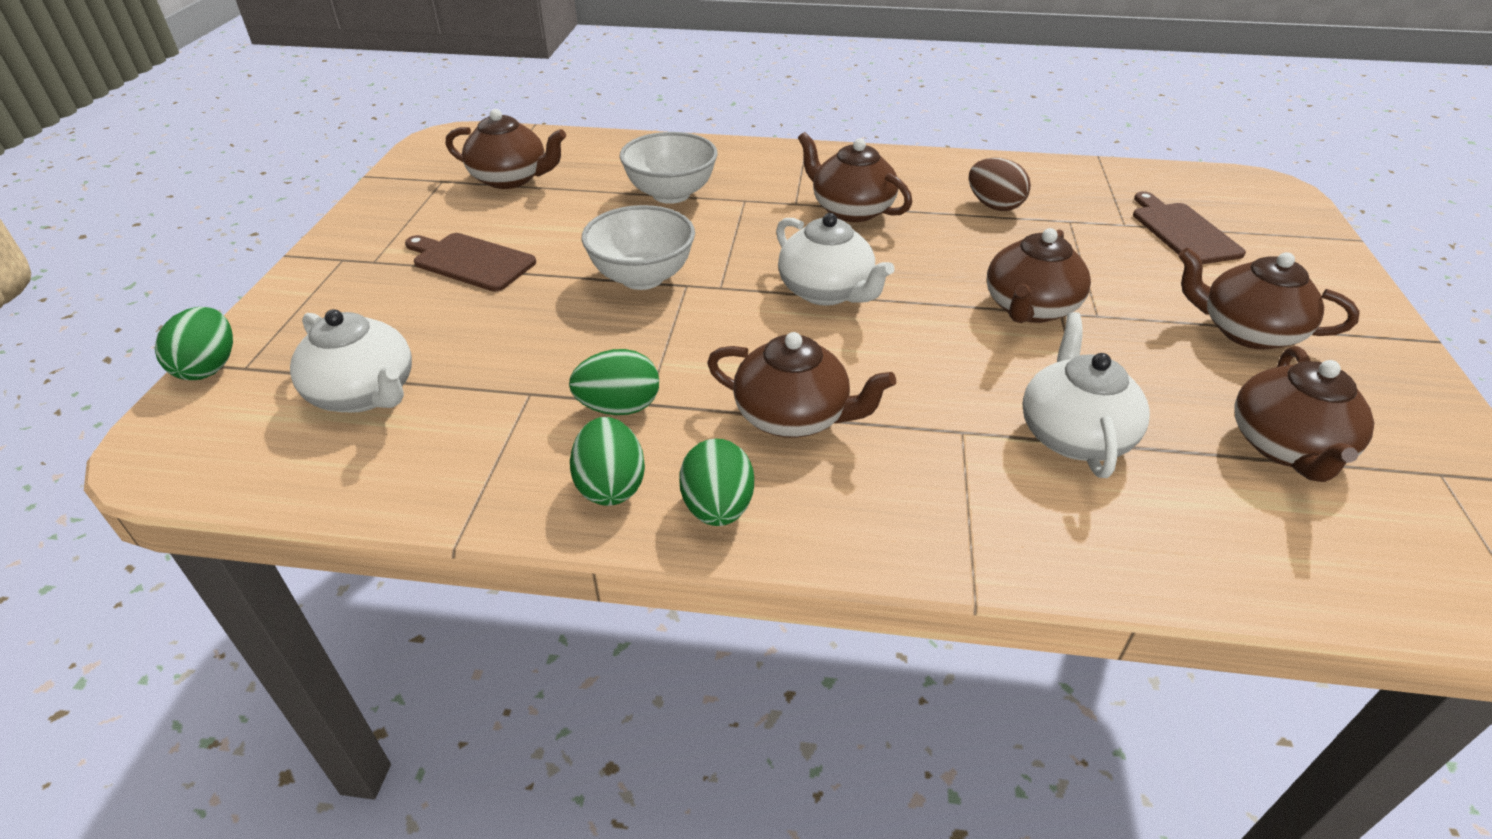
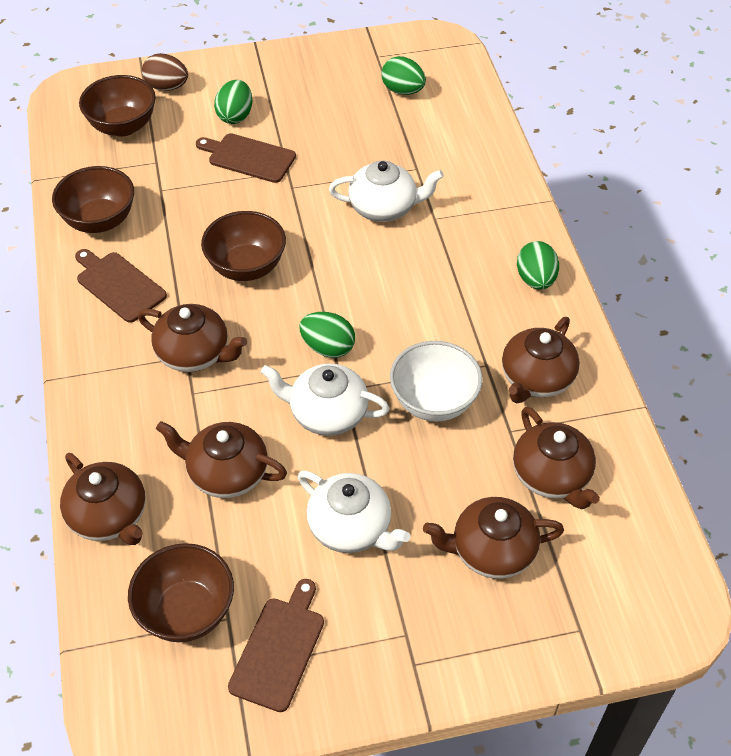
brown bowl: none = 0 -> [52,166,134,233] [79,75,156,136] [128,543,234,642] [201,211,286,281] = 4
brown cutting board: [405,233,536,292] [1133,192,1246,264] = 2 -> [75,249,167,323] [196,133,296,183] [228,579,324,712] = 3
white bowl: [582,205,695,290] [620,132,718,204] = 2 -> [390,341,483,422] = 1

